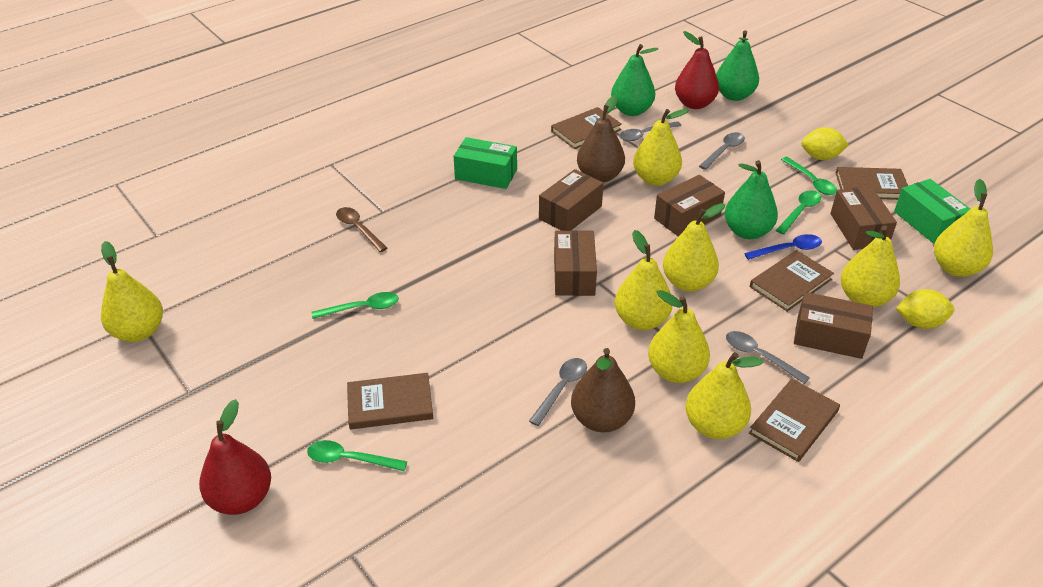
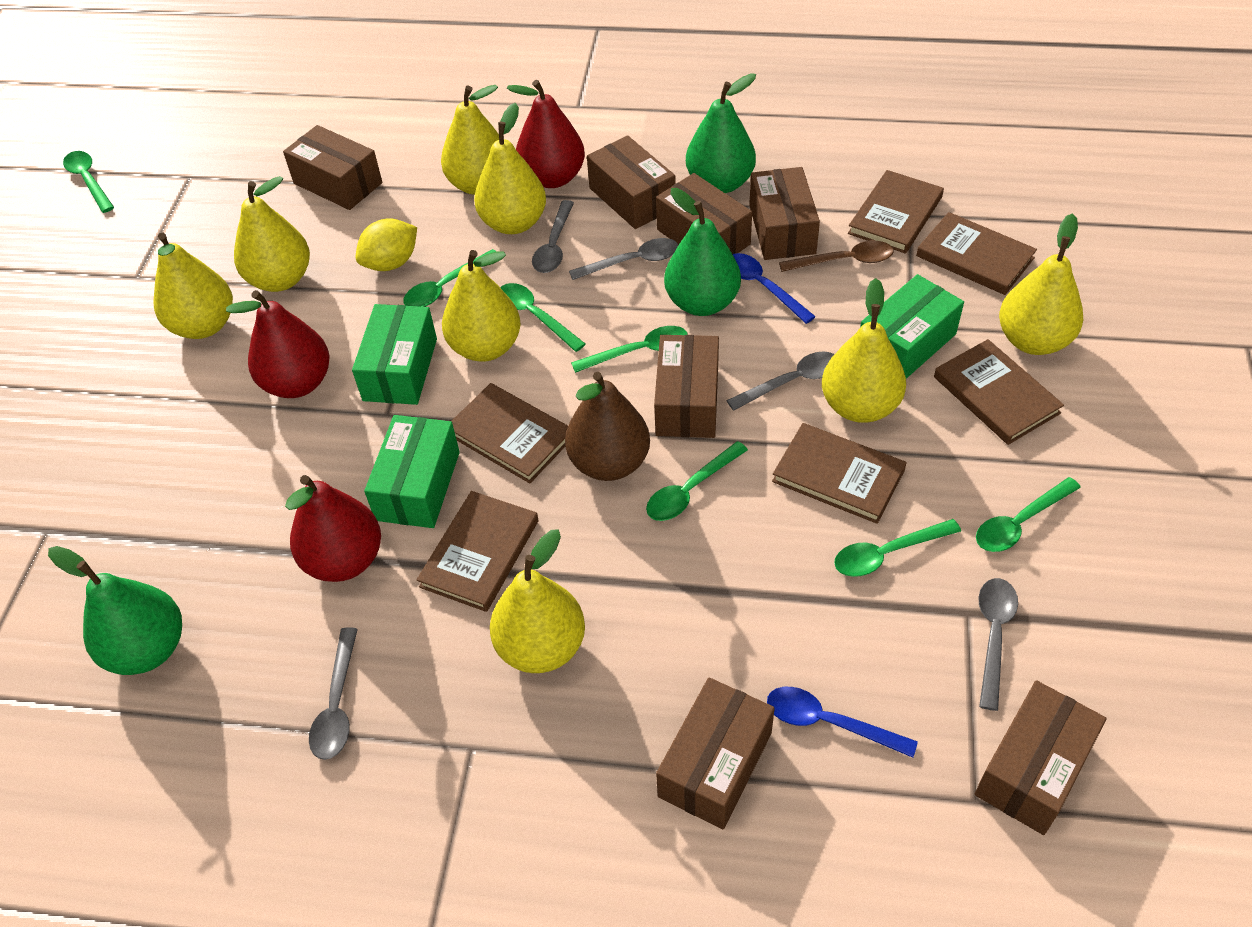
blue spoon: [744,234,822,260] = 1 -> [733,253,816,324] [767,687,918,758] = 2
brown book: [347,373,433,429] [551,107,622,149] [749,379,840,462] [750,250,834,312] [836,167,908,200] = 5 -> [417,491,539,612] [451,383,568,483] [772,423,907,524] [848,170,944,254] [916,212,1037,295] [934,339,1064,445] = 6
brown box: [539,169,604,231] [554,230,597,296] [654,175,725,237] [794,292,873,359] [830,187,897,250] = 5 -> [283,125,382,210] [587,135,676,229] [654,335,719,438] [656,173,752,254] [656,677,775,829] [749,167,820,260] [975,680,1106,835] = 7
brown pear: [571,348,635,432] [577,95,625,183] = 2 -> [565,372,650,481] = 1
green box: [454,137,517,189] [894,179,970,244] = 2 -> [352,304,437,405] [364,415,460,528] [860,274,964,379] = 3
green spoon: [307,440,408,471] [312,292,399,319] [776,190,821,234] [781,157,837,195] = 4 -> [63,151,114,213] [403,249,496,307] [500,283,586,352] [571,326,688,373] [646,441,748,521] [834,519,961,577] [976,477,1081,552] = 7
grey spoon: [529,358,587,426] [619,121,681,141] [699,132,745,170] [726,331,810,384] = 4 -> [309,627,358,760] [532,200,574,273] [569,238,678,280] [726,351,834,411] [978,578,1018,711] = 5
red pear: [199,399,271,515] [675,31,719,109] = 2 -> [226,290,330,398] [285,475,381,582] [507,80,585,188] = 3
yellow lemon: [801,127,849,160] [896,289,955,329] = 2 -> [355,218,417,271] = 1

